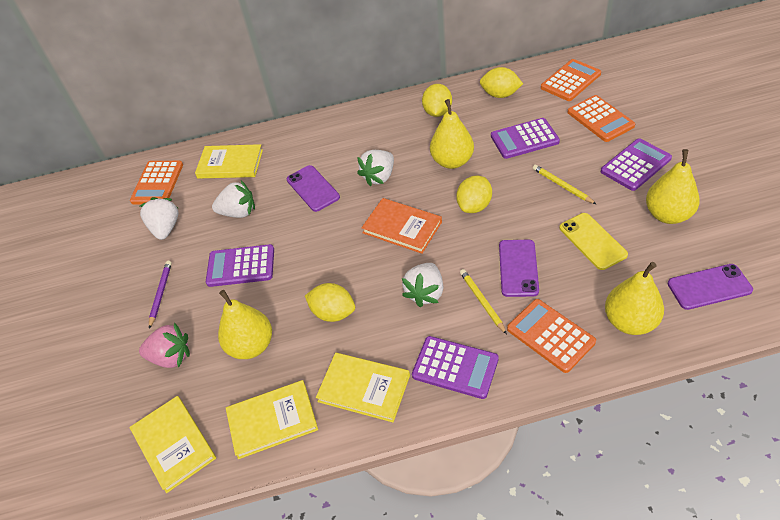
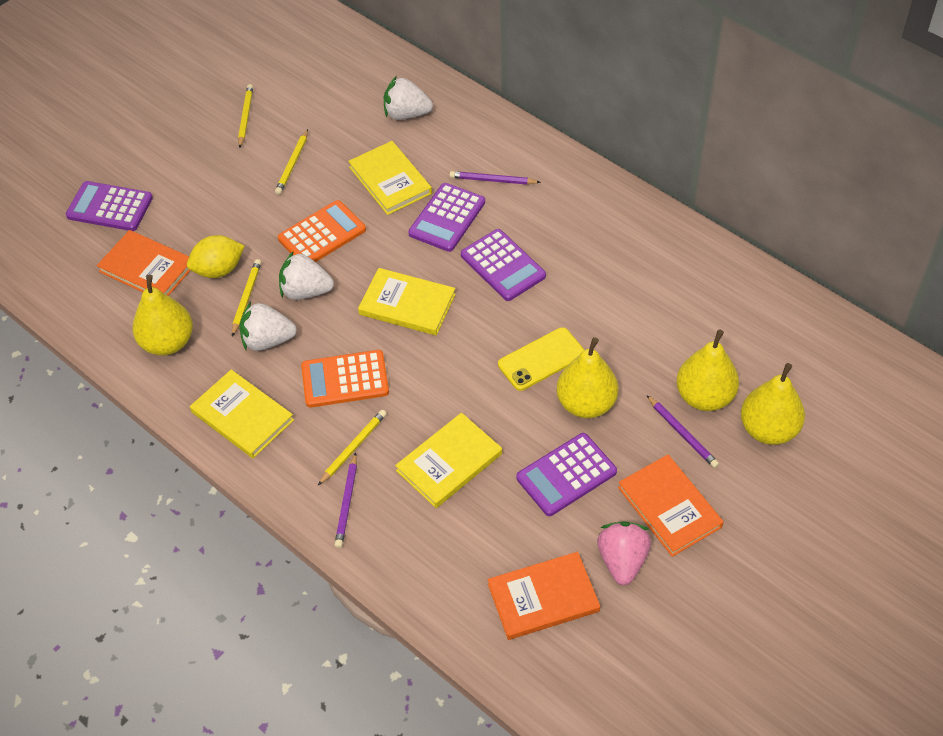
orange book: [361,198,442,254] = 1 -> [97,230,191,296] [488,552,600,640] [618,454,724,557] = 3
orange calculator: [130,161,183,205] [507,299,596,373] [541,59,601,101] [568,95,635,142] = 4 -> [278,200,366,262] [301,350,389,408] = 2
purple pencil: [149,261,172,329] = 1 -> [335,452,357,548] [449,171,541,185] [647,395,719,468] = 3
purple phone: [287,165,340,212] [499,240,539,297] [668,264,753,310] = 3 -> none = 0
white strawberry: [140,197,179,240] [212,180,255,218] [357,150,394,186] [402,263,443,307] = 4 -> [239,302,297,351] [279,251,334,300] [384,76,433,120] = 3
yellow lemon: [305,283,355,322] [422,84,452,117] [456,176,492,213] [480,67,523,98] = 4 -> [187,235,245,278] = 1
yellow pencil: [460,269,507,334] [533,165,596,204] = 2 -> [232,259,261,336] [238,84,253,148] [275,129,308,195] [318,410,387,485] = 4

